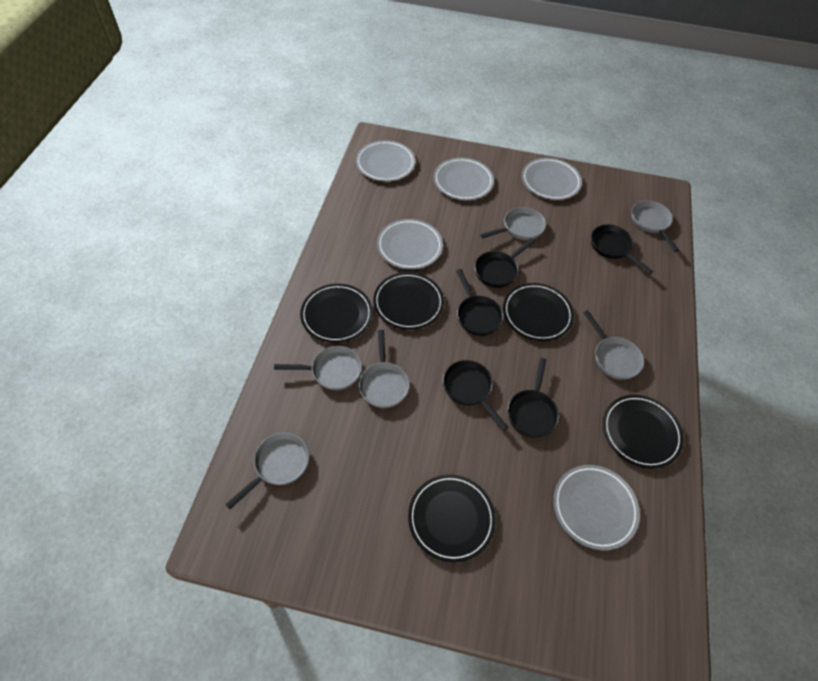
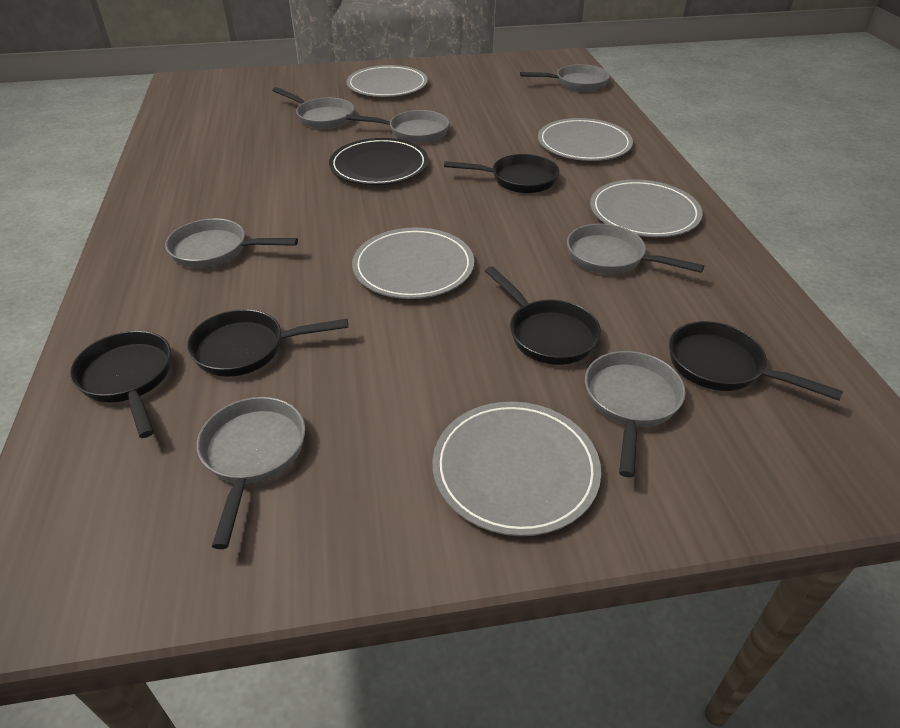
black plate: [300,284,373,343] [373,272,444,330] [408,475,496,563] [503,283,574,341] [603,395,684,469] = 5 -> [329,138,428,185] = 1
grey pan: [225,433,309,509] [274,346,362,390] [359,330,409,408] [480,207,546,240] [583,310,644,380] [631,200,679,252] = 6 -> [165,218,298,268] [197,397,305,549] [272,87,354,129] [346,110,449,143] [520,64,610,92] [567,224,704,274] [585,351,685,478] = 7

